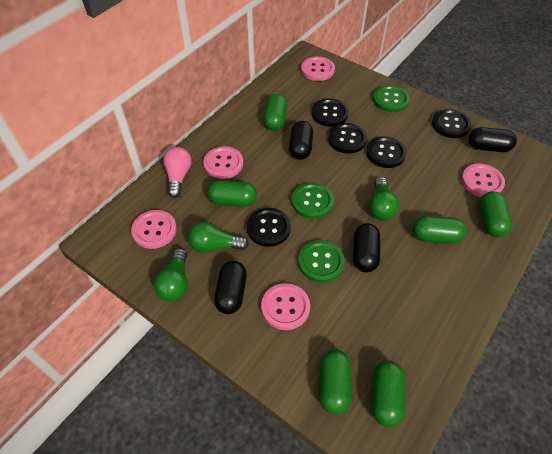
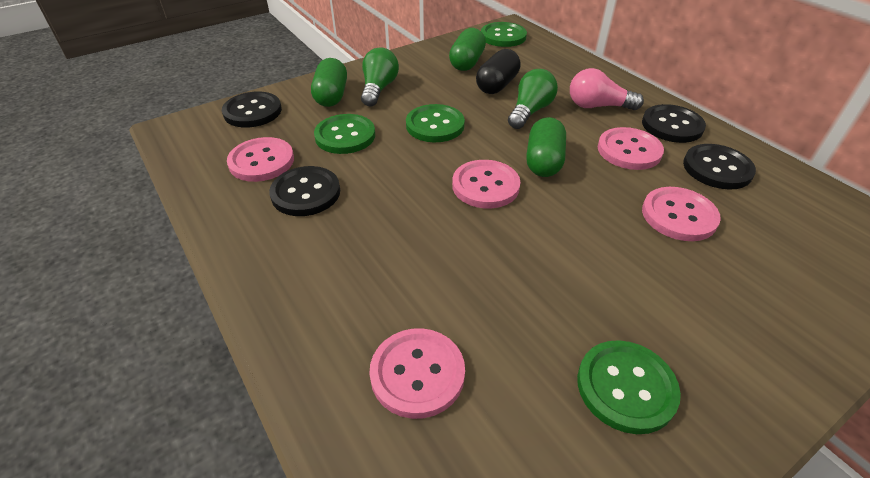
black button: [247,208,291,247] [312,98,349,127] [328,123,367,154] [366,136,406,168] [432,109,471,138] = 5 -> [222,92,282,127] [269,166,340,216] [642,104,706,143] [683,144,756,190] = 4
black capsule: [214,261,247,314] [289,121,313,160] [353,223,380,272] [468,127,517,152] = 4 -> [476,49,521,94] = 1
green button: [292,183,334,219] [298,240,345,283] [373,85,410,112] = 3 -> [314,114,375,154] [406,104,465,142] [481,22,527,47] [577,340,681,434] = 4
green capsule: [207,180,257,207] [264,94,287,131] [319,349,352,415] [372,360,405,427] [412,216,467,244] [479,191,512,237] = 6 -> [311,58,347,107] [449,28,486,71] [526,117,566,177] = 3
green light bulb: [154,248,188,301] [188,222,249,253] [369,177,399,220] = 3 -> [361,48,399,107] [508,69,558,129] = 2

